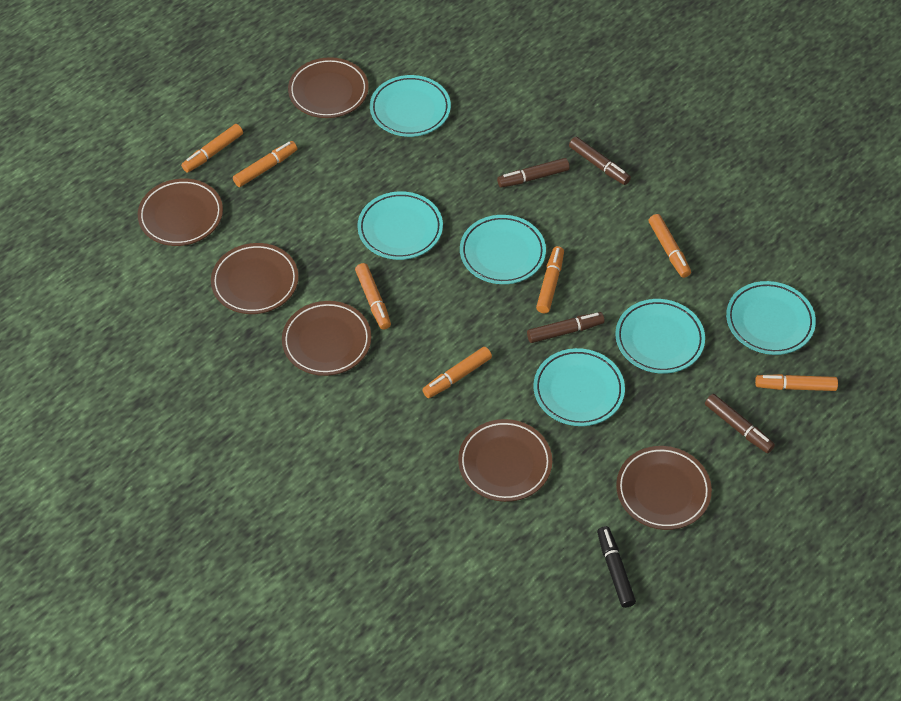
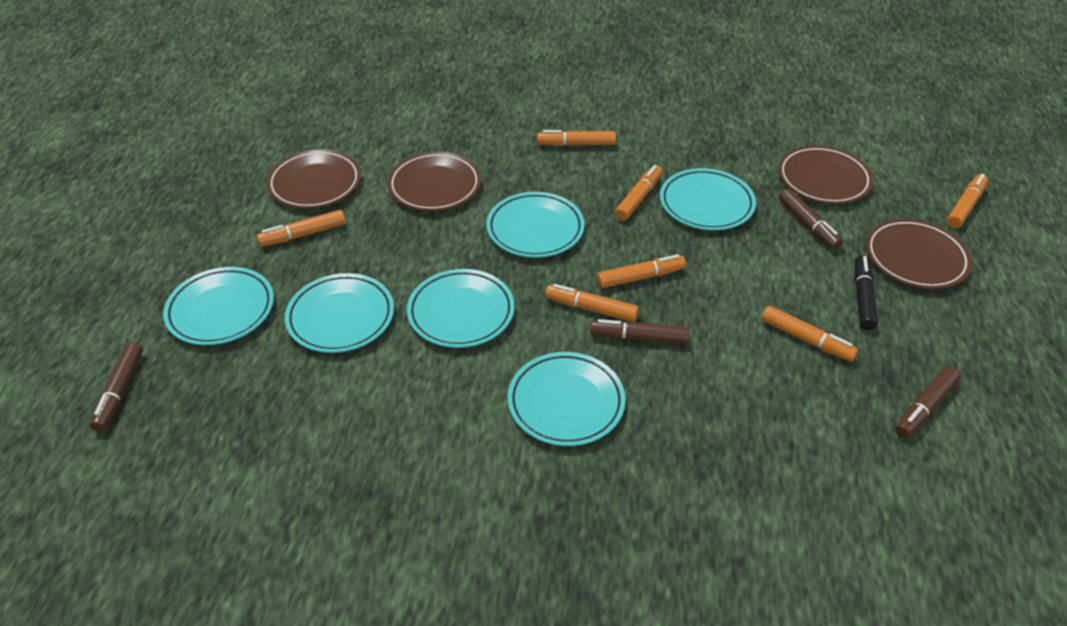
brown plate: [138,178,223,246] [211,243,299,314] [282,301,371,376] [288,57,369,118] [458,419,552,502] [616,446,712,530] = 6 -> [267,149,361,209] [387,152,481,211] [778,145,873,204] [866,219,972,289] = 4

